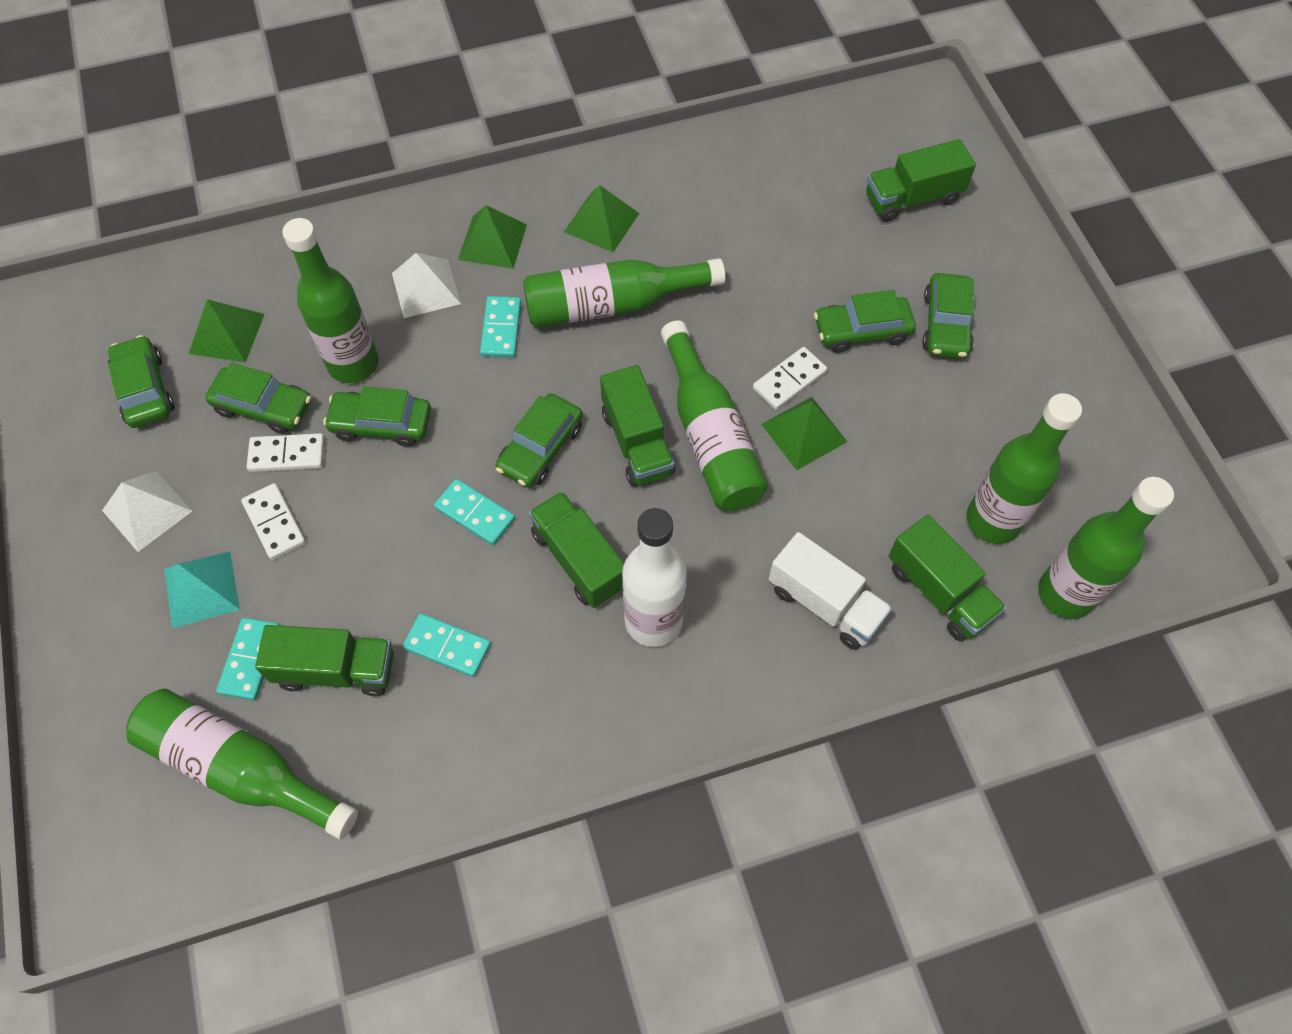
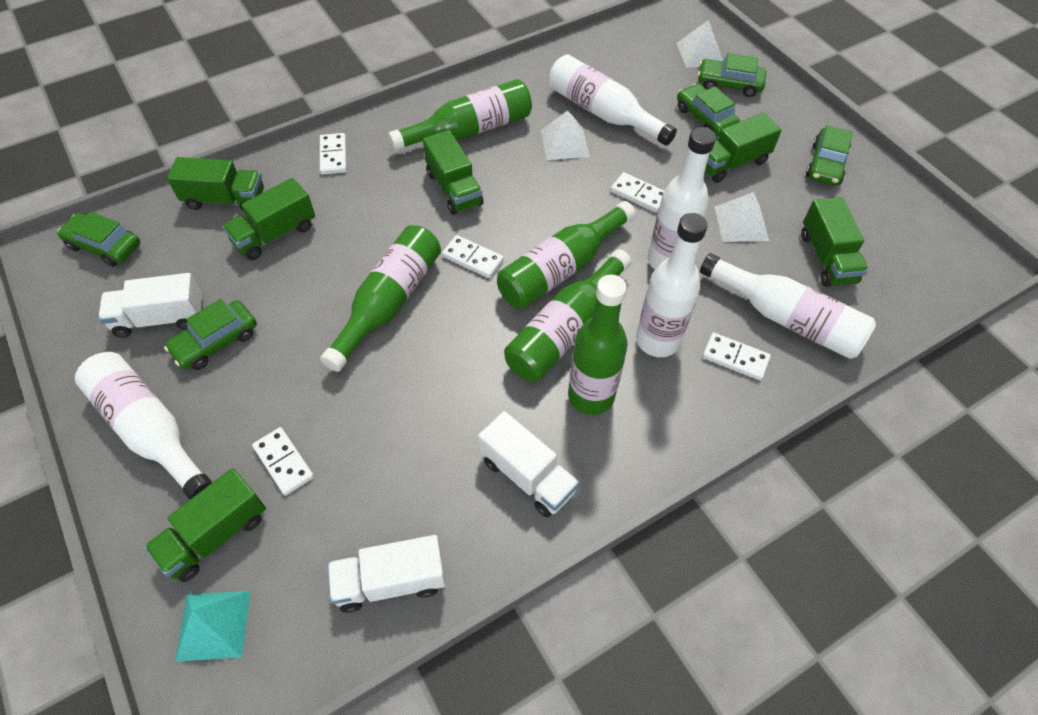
green bottle: [126,689,358,839] [282,218,379,383] [523,258,725,328] [661,320,768,511] [966,393,1082,544] [1039,477,1174,619] = 6 -> [320,225,441,372] [388,79,532,151] [497,201,635,309] [504,249,631,382] [568,275,628,415] = 5
green car: [108,335,174,428] [205,363,311,434] [323,386,431,447] [495,393,583,488] [814,290,916,353] [922,273,974,359] = 6 -> [57,212,140,267] [164,299,257,370] [677,84,740,136] [698,53,766,97] [806,125,853,186] = 5
green pyramid: [189,299,265,362] [458,205,527,269] [564,185,640,252] [761,397,847,470] = 4 -> none = 0
green truck: [255,625,394,696] [529,491,624,608] [600,365,675,487] [866,139,976,222] [889,515,1006,641] = 5 -> [145,468,266,582] [167,157,264,212] [222,178,315,260] [423,130,484,215] [705,113,782,183] [801,197,868,287] = 6
turquoise domino: [216,618,280,700] [403,613,491,677] [434,479,515,545] [480,296,521,358] = 4 -> none = 0
white bottle: [622,508,687,647] = 1 -> [75,352,213,500] [549,54,677,146] [636,213,708,357] [648,127,716,270] [700,253,876,359] = 5
white domino: [241,483,306,560] [247,433,324,472] [753,347,827,410] = 3 -> [252,427,314,496] [320,133,347,174] [442,235,504,278] [611,172,664,212] [703,332,771,380] = 5
white pyramid: [102,471,192,552] [392,253,461,318] = 2 -> [541,110,590,160] [676,20,723,68] [715,192,769,242] = 3
white truck: [769,532,892,650] = 1 -> [98,273,203,338] [328,535,446,613] [478,411,579,518] = 3

